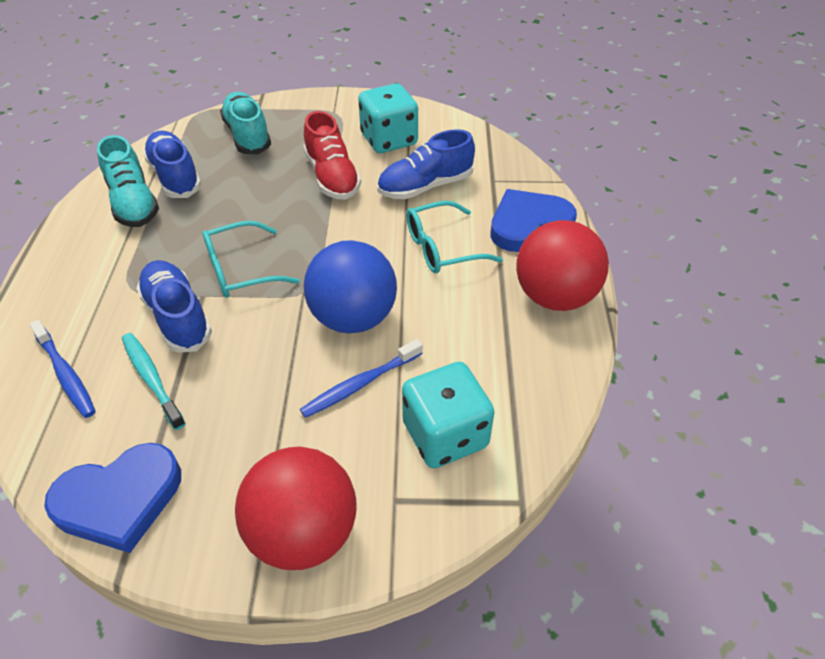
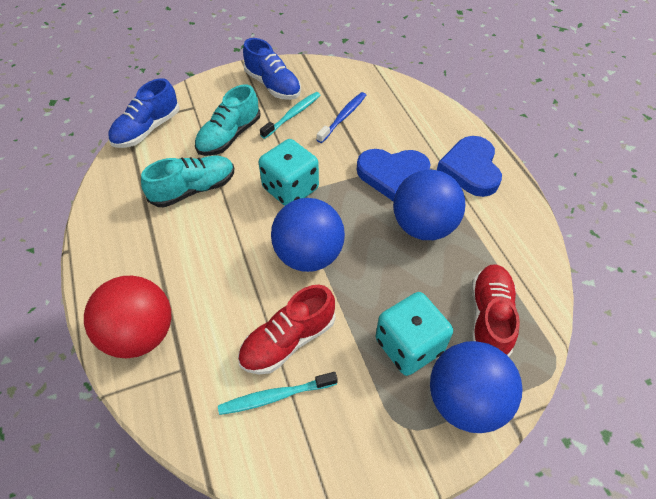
blue ball: [304,240,397,333] = 1 -> [271,198,345,272] [393,169,465,240] [430,341,523,433] = 3
blue shoe: [136,260,212,353] [143,130,201,198] [377,129,475,199] = 3 -> [108,78,180,148] [243,38,301,100] = 2
blue toothbrush: [30,320,96,418] [300,339,423,418] = 2 -> [317,92,366,143] = 1
red ball: [235,447,357,570] [516,220,609,311] = 2 -> [84,276,171,358] = 1
red shoe: [304,111,361,200] = 1 -> [238,285,335,374] [471,264,520,357] = 2
turquoise glasses: [203,221,300,298] [406,201,503,273] = 2 -> none = 0
turquoise toothbrush: [122,333,186,430] = 1 -> [218,372,338,415] [260,92,320,139] = 2

